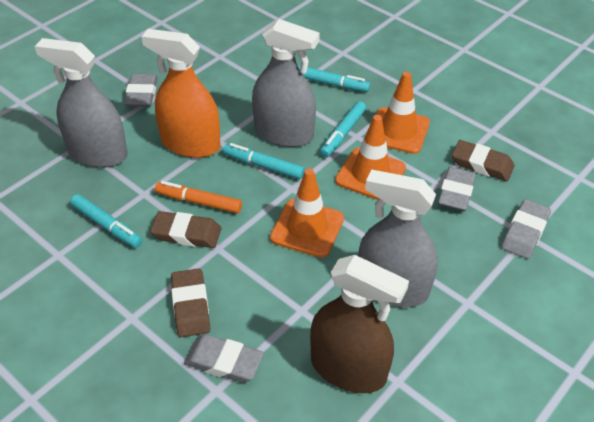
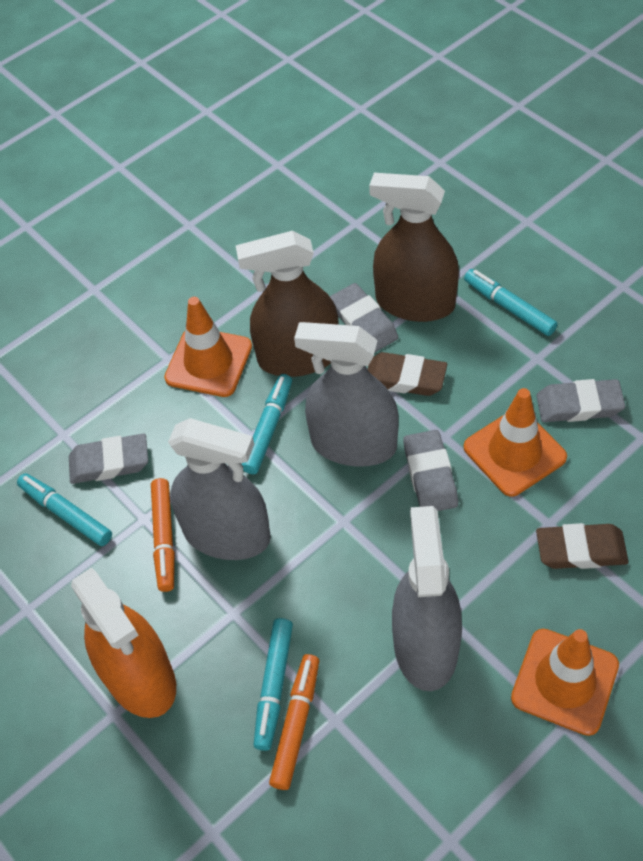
brown eraser: [150,211,221,248] [171,268,210,337] [452,140,514,181] = 3 -> [367,352,447,396] [536,523,629,569] = 2
brown spray bottle: [310,255,409,393] = 1 -> [236,231,339,377] [369,173,459,322] = 2
orange marker: [155,181,242,213] = 1 -> [151,478,175,592] [269,654,319,790] = 2

